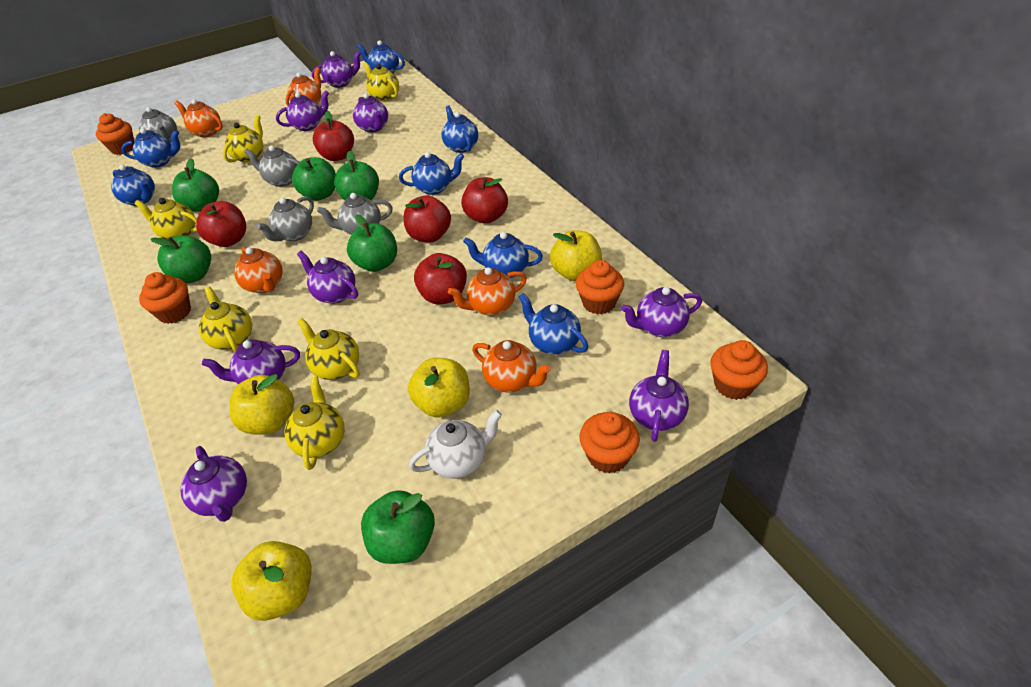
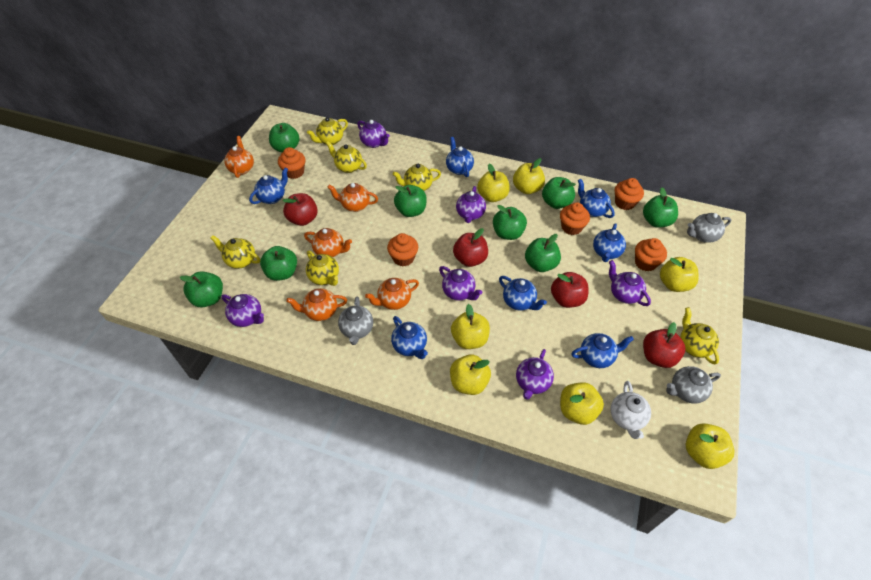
green apple: [151,235,211,284] [172,158,219,212] [292,157,336,201] [334,151,379,200] [347,214,397,272] [361,490,435,564] = 6 -> [180,271,223,307] [260,246,297,281] [269,123,300,152] [394,185,427,217] [493,205,527,240] [525,234,561,272] [542,177,576,209] [643,187,678,228] = 8
grey teapot: [139,107,177,142] [244,145,300,187] [257,196,314,242] [317,193,393,235] = 4 -> [338,296,373,345] [666,366,721,404] [687,213,731,243] = 3
purple teapot: [180,446,247,522] [202,339,300,384] [276,90,329,131] [297,251,358,304] [312,51,361,88] [353,93,388,132] [621,287,702,337] [629,350,689,442] = 8 -> [221,294,264,327] [357,120,390,148] [439,266,482,301] [456,186,486,223] [516,349,554,399] [609,260,651,306] = 6
red apple: [196,201,246,247] [313,111,354,161] [404,195,451,242] [414,253,467,304] [461,177,508,224] = 5 -> [282,193,318,226] [453,228,488,267] [551,272,589,308] [643,322,685,368] = 4
yellow apple: [230,374,294,435] [232,541,312,621] [408,358,470,418] [550,230,602,281] = 4 -> [450,355,491,395] [451,304,490,349] [477,164,510,202] [513,158,545,194] [560,382,604,425] [660,257,699,292] [686,423,734,469] = 7

